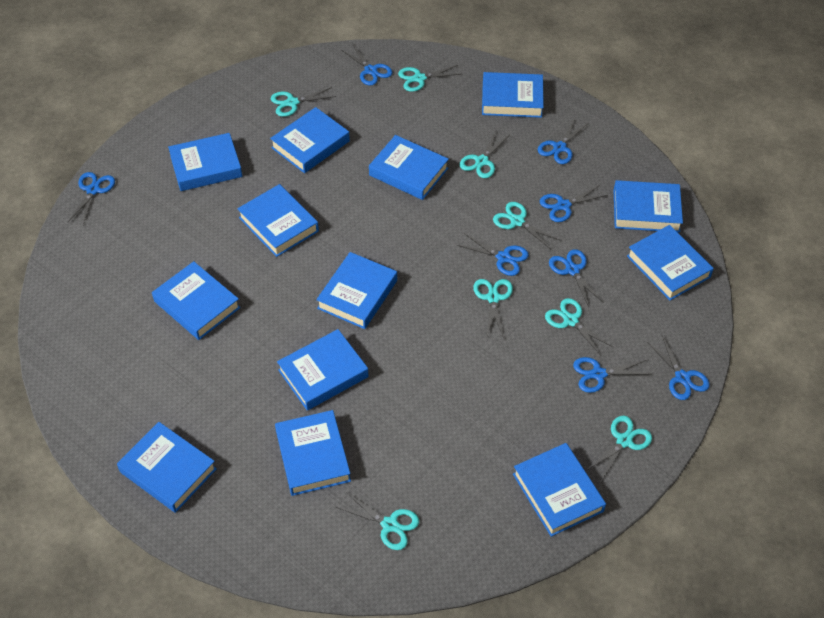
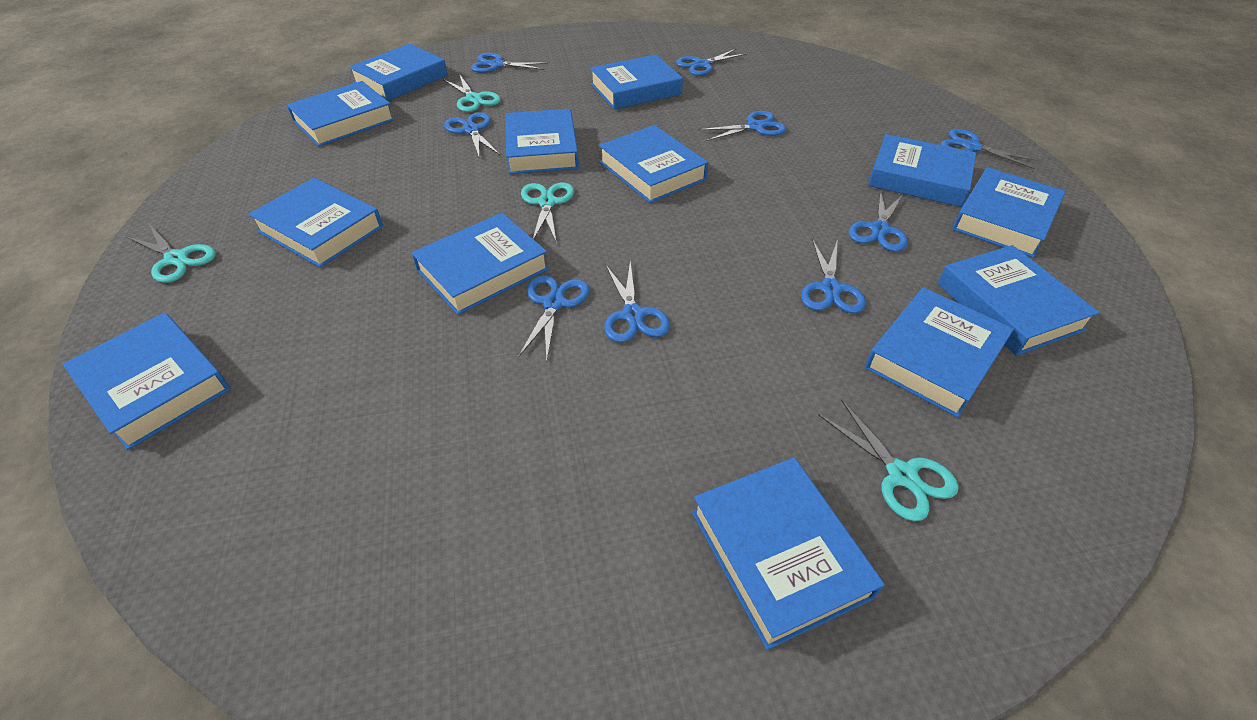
blue scissors: [68,172,115,225] [341,43,392,86] [457,233,529,276] [538,119,588,164] [540,185,608,222] [549,249,604,307] [573,357,649,393] [648,336,710,400] = 8 -> [444,112,500,156] [471,53,548,73] [518,275,590,362] [604,261,670,343] [676,49,747,76] [698,111,786,141] [801,239,866,314] [849,189,908,252] [940,129,1039,169] = 9
turquoise scissors: [271,87,336,117] [336,492,419,550] [398,65,460,92] [460,131,509,178] [473,279,513,338] [493,202,559,249] [545,298,613,355] [585,415,652,481] = 8 -> [126,224,216,283] [443,74,501,112] [521,182,574,243] [818,399,959,521] = 4

